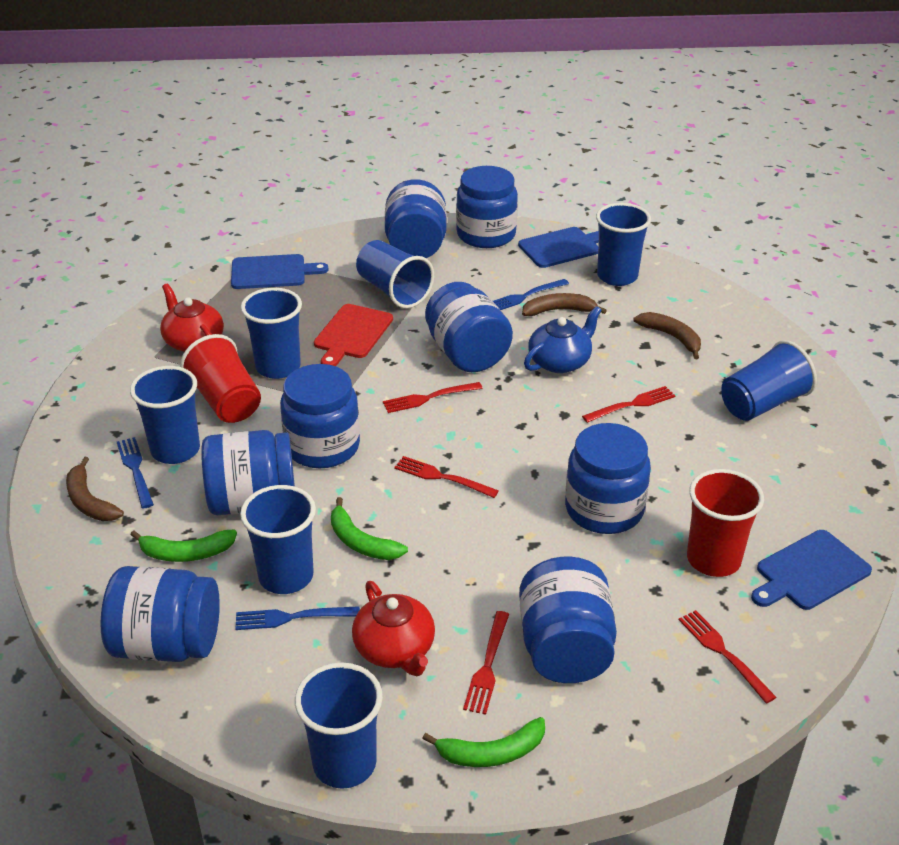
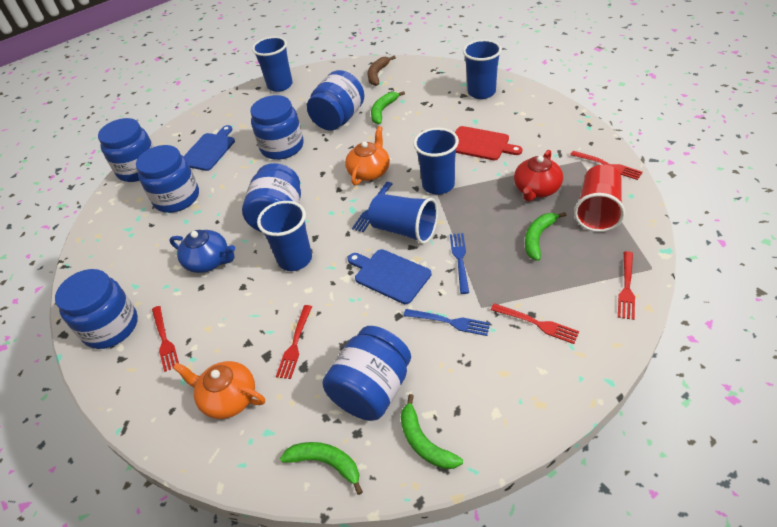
blue cup: [130,366,200,464] [240,485,316,594] [241,288,302,379] [295,662,383,789] [356,240,434,308] [596,203,651,286] [721,340,817,421] = 7 -> [252,36,293,92] [257,201,312,271] [368,194,438,244] [413,128,459,195] [463,39,502,99] = 5
blue cutting board: [231,254,329,289] [518,227,599,268] [751,530,872,610] = 3 -> [183,125,235,171] [348,249,431,304] = 2
blue jar: [101,566,220,662] [201,430,295,515] [280,364,360,468] [385,179,447,258] [425,282,513,372] [456,166,518,248] [519,556,617,683] [565,423,651,534] = 8 -> [55,269,138,349] [98,118,154,182] [136,145,199,213] [242,163,301,232] [250,95,304,160] [307,70,364,131] [323,326,411,421] = 7
brown banana: [66,456,124,521] [522,293,607,316] [633,312,701,359] = 3 -> [368,56,396,86] = 1
green banana: [130,530,237,562] [331,497,408,560] [422,717,545,767] = 3 -> [280,442,363,495] [371,91,405,124] [401,394,463,469] [525,212,566,261] = 4
orange teapot: none = 0 -> [173,361,265,419] [345,126,390,186] = 2
red cup: [180,334,261,423] [687,469,764,577] = 2 -> [574,164,625,232] = 1
red teapot: [160,284,224,352] [352,581,435,676] = 2 -> [514,150,563,202] = 1

